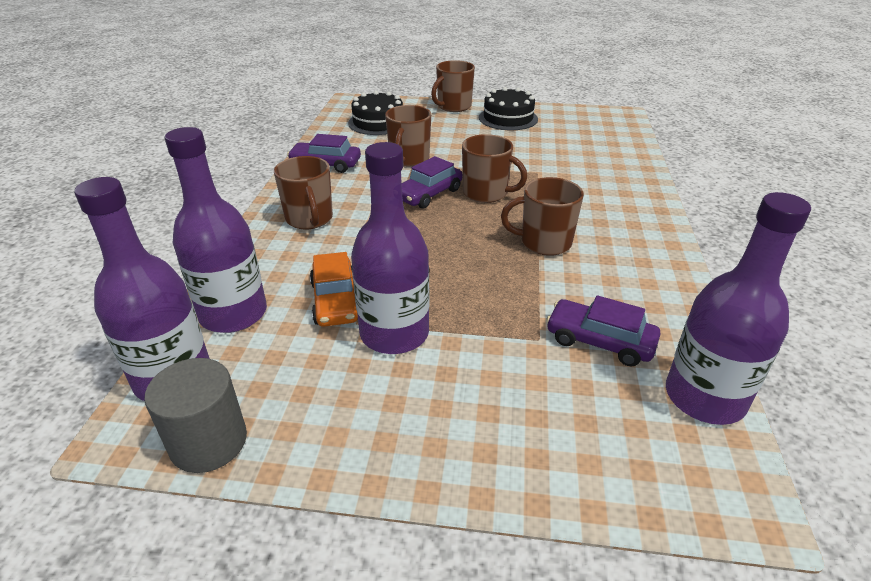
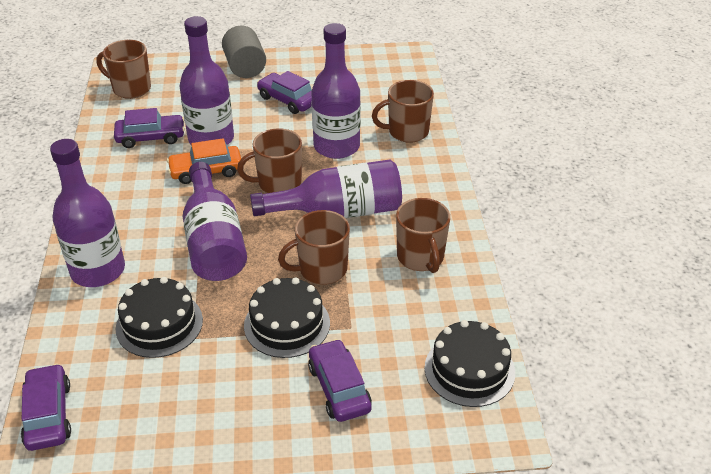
black cake: [348,91,403,135] [479,87,538,130] = 2 -> [116,277,203,358] [244,277,330,358] [425,320,515,407] = 3
purple bottle: [74,177,210,401] [164,127,267,333] [351,142,430,354] [666,192,811,425] = 4 -> [50,139,125,287] [180,16,234,145] [183,162,247,281] [250,159,402,218] [311,23,361,159] = 5
purple car: [287,134,361,173] [402,156,462,209] [546,295,660,366] = 3 -> [21,364,71,451] [114,108,185,148] [257,71,312,114] [308,339,372,422] = 4

